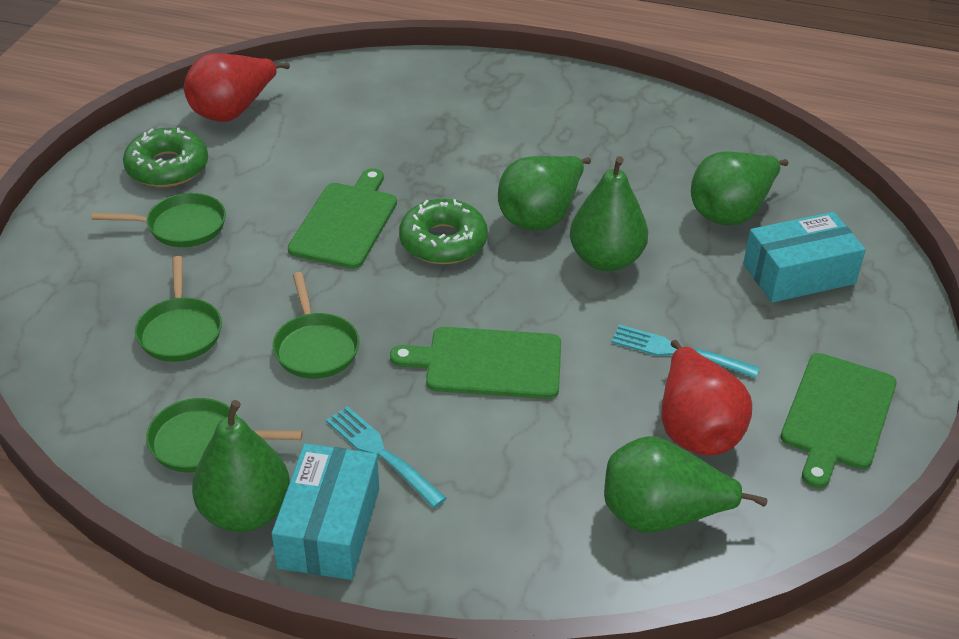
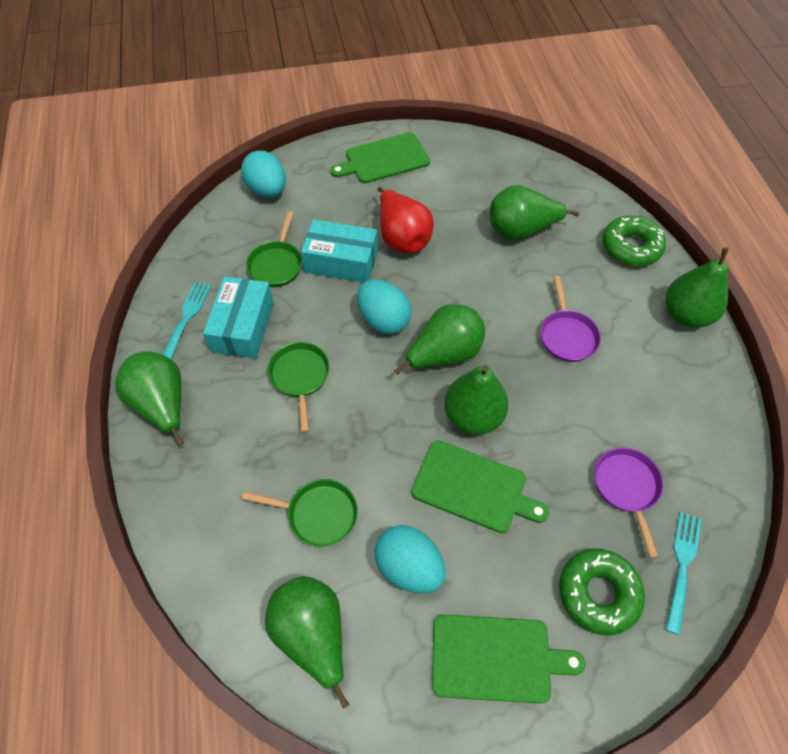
green pan: [92,193,226,247] [135,256,222,362] [146,398,303,472] [272,272,360,379] = 4 -> [242,479,358,547] [246,211,302,287] [268,342,330,433] = 3
green pear: [192,400,290,532] [498,156,591,231] [570,156,648,271] [604,436,768,533] [691,151,789,226] = 5 -> [115,351,184,446] [265,576,349,708] [394,304,485,375] [444,365,509,435] [490,185,579,240] [665,247,729,328] = 6
purple pan: none = 0 -> [540,276,601,362] [594,447,663,558] = 2
red pear: [184,53,290,122] [662,340,752,455] = 2 -> [378,187,434,253] = 1
turquoise egg: none = 0 -> [241,151,286,197] [357,280,412,334] [374,525,446,594] = 3

